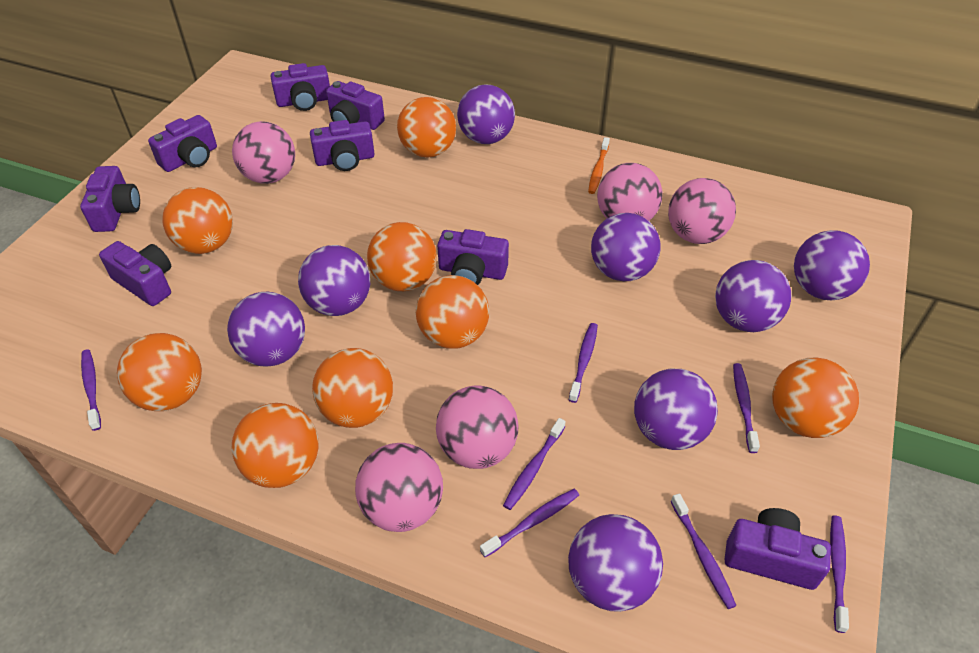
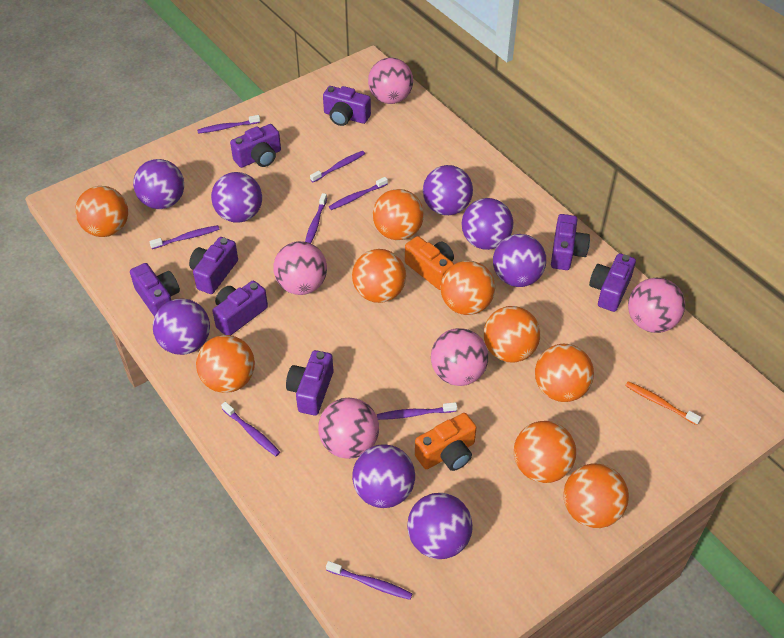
orange ball: [117,333,202,411] [163,187,233,254] [232,403,319,488] [312,348,393,428] [367,222,437,291] [397,97,456,158] [416,275,489,349] [772,357,859,438] = 8 -> [75,186,128,237] [196,335,255,393] [352,249,406,303] [373,189,424,240] [441,261,495,315] [484,306,540,362] [514,421,576,483] [535,344,594,402] [563,464,629,528] = 9
orange camera: none = 0 -> [405,236,454,290] [415,413,477,471] = 2
purple toothbrush: [81,349,101,431] [480,488,579,557] [503,418,566,510] [569,323,598,403] [671,494,736,609] [733,363,760,453] [830,516,849,633] = 7 -> [149,225,219,249] [197,115,260,134] [221,402,280,456] [305,193,327,243] [310,151,365,182] [326,561,413,600] [329,177,388,210] [377,402,457,420] = 8

